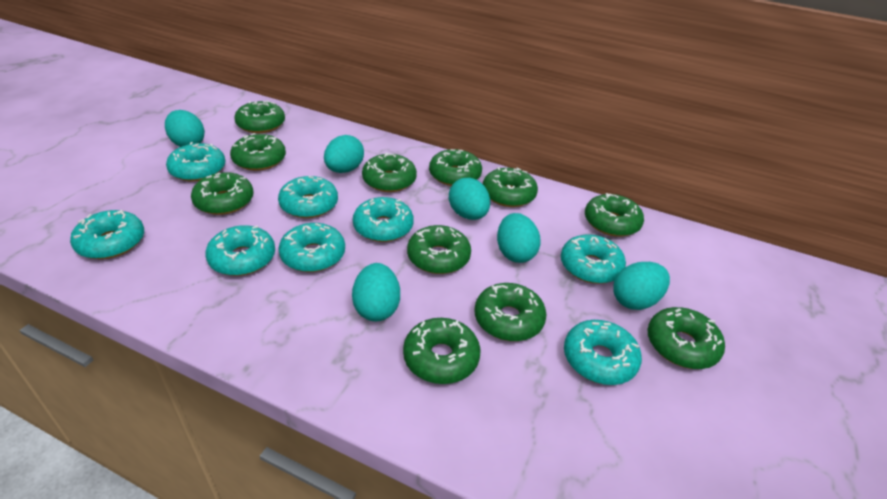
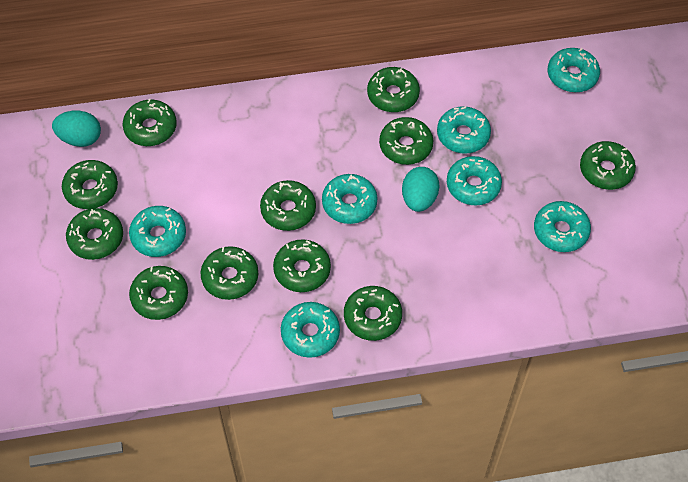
turquoise donut: [70,210,144,259] [166,142,225,182] [205,225,275,276] [278,176,338,218] [279,223,345,272] [353,197,414,242] [561,234,626,284] [564,320,642,385] = 8 -> [129,206,186,257] [281,302,340,358] [322,174,378,224] [437,106,491,154] [447,156,502,206] [534,201,591,252] [548,48,600,92] = 7
turquoise egg: [165,110,205,147] [324,135,364,173] [352,263,400,321] [449,178,490,220] [497,213,541,263] [613,262,670,310] = 6 -> [52,110,101,147] [402,167,439,212] = 2

